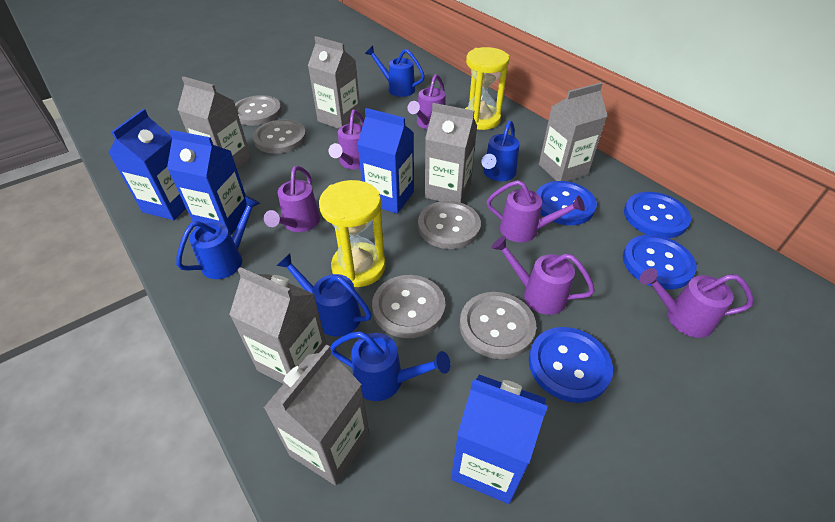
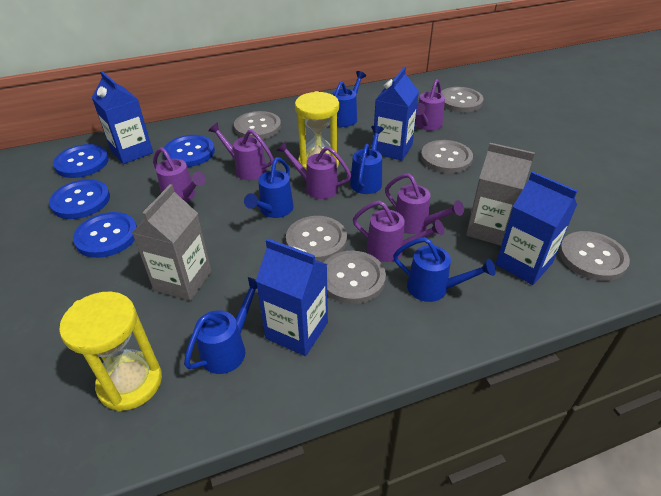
grey button: [235,95,282,125] [253,120,306,154] [372,275,445,338] [418,201,481,249] [460,292,536,359] = 5 -> [234,111,281,139] [286,216,347,262] [324,251,386,304] [421,140,473,173] [441,87,483,112] [559,231,630,281] = 6
grey carton: [178,76,251,170] [229,267,327,384] [264,345,370,486] [308,36,361,129] [425,103,477,203] [539,82,607,181] = 6 -> [132,184,212,301] [466,143,535,245] = 2

